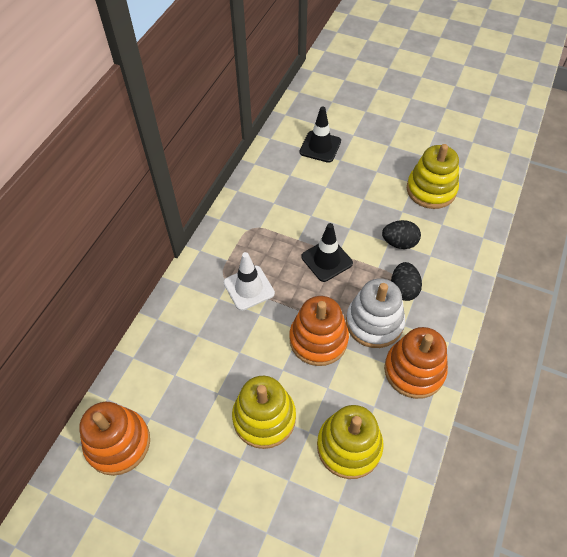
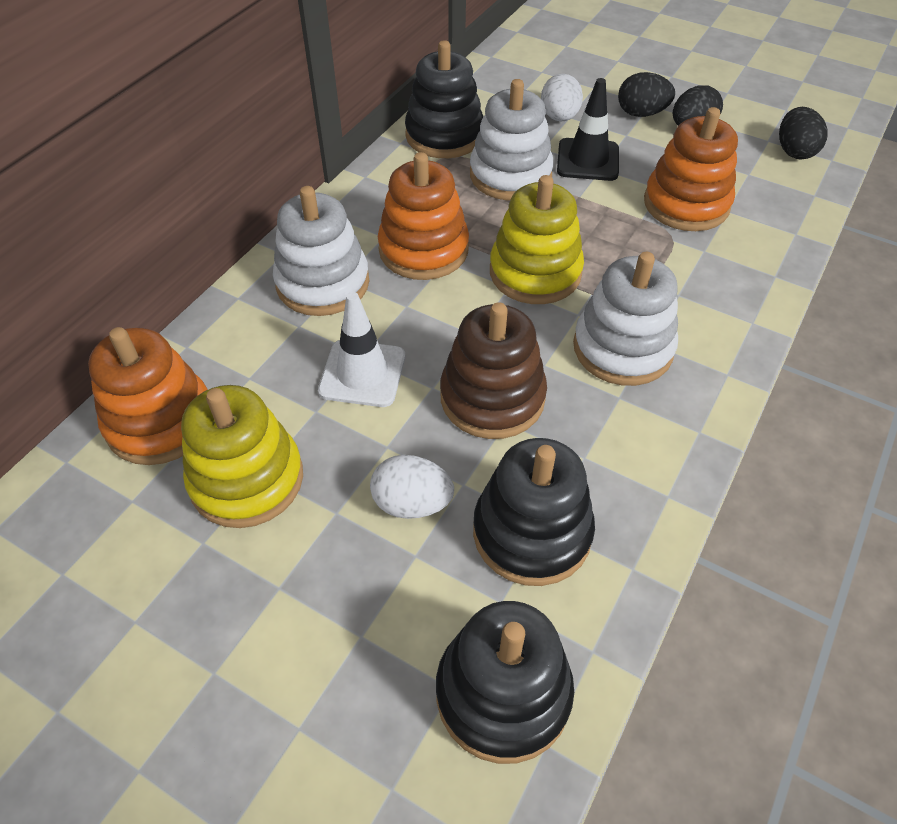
black egg: [382,220,421,249] [391,262,422,301] = 2 -> [618,72,675,117] [673,85,723,126] [779,107,828,159] = 3
black stacking toy: none = 0 -> [405,40,483,158] [436,601,574,764] [473,438,595,586] = 3
black traffic cone: [299,106,341,163] [301,223,353,282] = 2 -> [557,78,619,181] = 1
brown stacking toy: none = 0 -> [440,302,547,439] = 1
white egg: none = 0 -> [370,455,454,519] [541,74,583,121] = 2
white stacking toy: [346,278,405,348] = 1 -> [273,186,369,316] [470,79,554,200] [573,252,678,386] = 3
yellow stacking toy: [232,376,296,449] [317,405,384,479] [407,144,459,209] = 3 -> [181,385,303,528] [490,175,584,304] = 2

